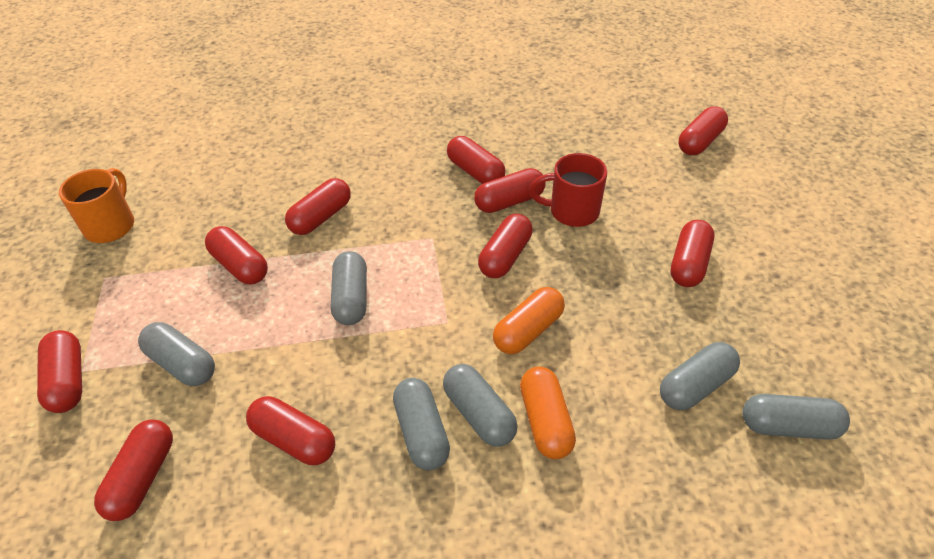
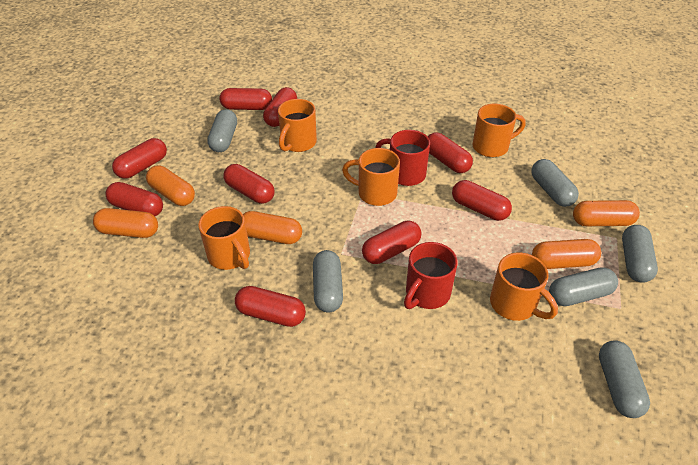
orange capsule: [493,287,565,354] [520,366,576,459] = 2 -> [93,208,158,238] [146,165,195,206] [243,211,302,244] [532,239,601,269] [573,200,640,226] = 5
orange mug: [59,168,134,243] = 1 -> [198,206,250,270] [278,99,317,152] [342,148,400,206] [472,104,526,157] [490,253,558,321] = 5
red capsule: [37,330,82,413] [94,419,173,521] [205,226,268,285] [246,396,335,465] [285,178,351,235] [447,136,505,184] [474,168,546,213] [478,214,533,278] [671,220,714,287] [679,106,728,155] = 10 -> [106,182,163,216] [112,138,167,179] [219,88,272,110] [223,164,274,204] [235,286,306,327] [263,87,297,127] [362,221,421,264] [427,133,473,173] [452,180,512,221] = 9
red mug: [529,153,607,227] = 1 -> [375,130,430,186] [404,242,458,309] = 2

